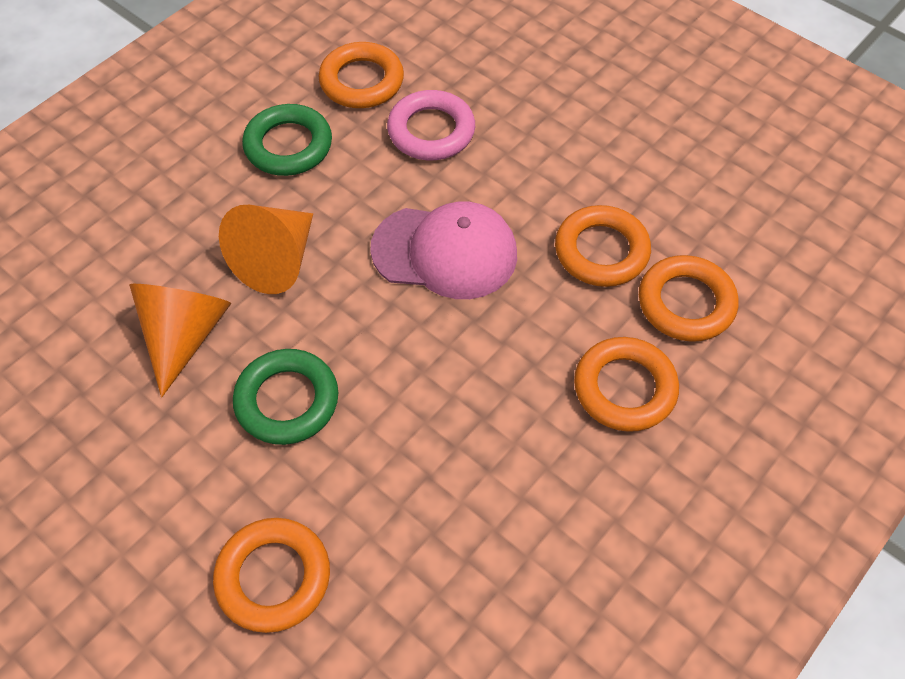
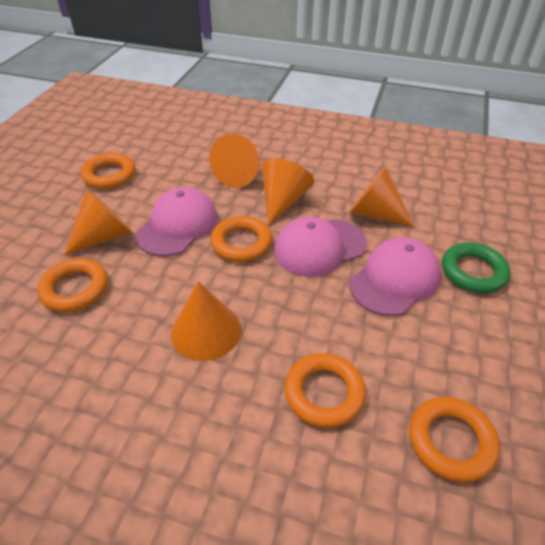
green ring: [233,349,338,445] [242,104,332,176] = 2 -> [442,242,510,293] = 1
orange cone: [129,284,231,397] [219,205,313,294] = 2 -> [64,189,132,255] [171,282,241,361] [209,133,259,188] [262,158,314,225] [349,166,414,227] = 5
pink cap: [370,202,517,299] = 1 -> [135,187,218,256] [274,217,367,277] [349,237,441,316] = 3
pink ring: [387,90,475,160] = 1 -> none = 0

